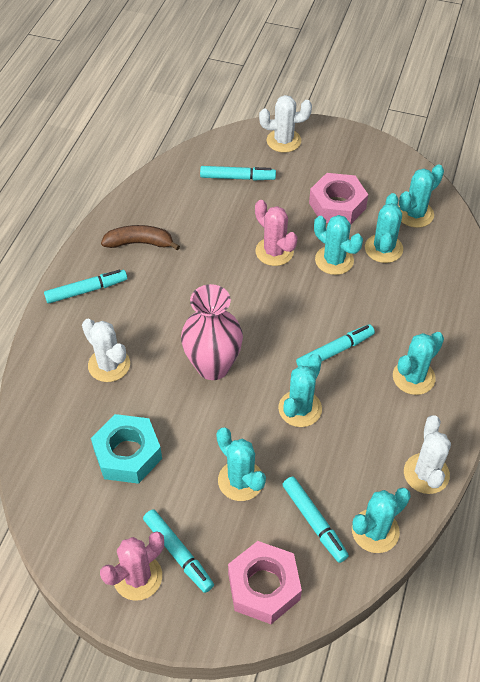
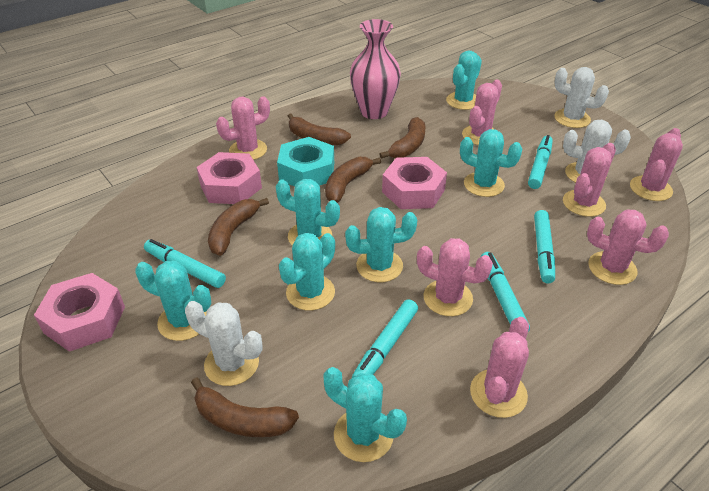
brown banana: [101,225,180,250] = 1 -> [191,377,299,437] [208,198,269,256] [288,113,351,146] [325,157,381,203] [379,117,426,159] = 5
pink cactus: [100,531,164,601] [255,200,298,266] = 2 -> [216,96,270,160] [417,238,493,316] [462,80,502,145] [470,317,529,418] [563,143,616,217] [587,209,669,285] [630,128,683,201] = 7
pink nut: [228,541,302,624] [309,173,368,224] = 2 -> [34,273,125,352] [197,152,262,204] [382,157,447,209] = 3

